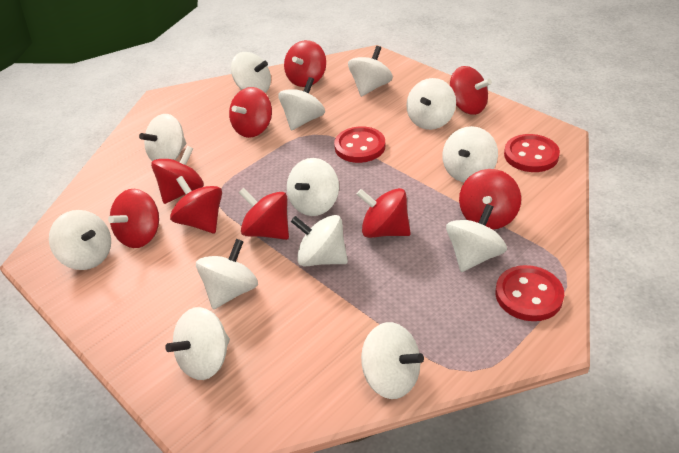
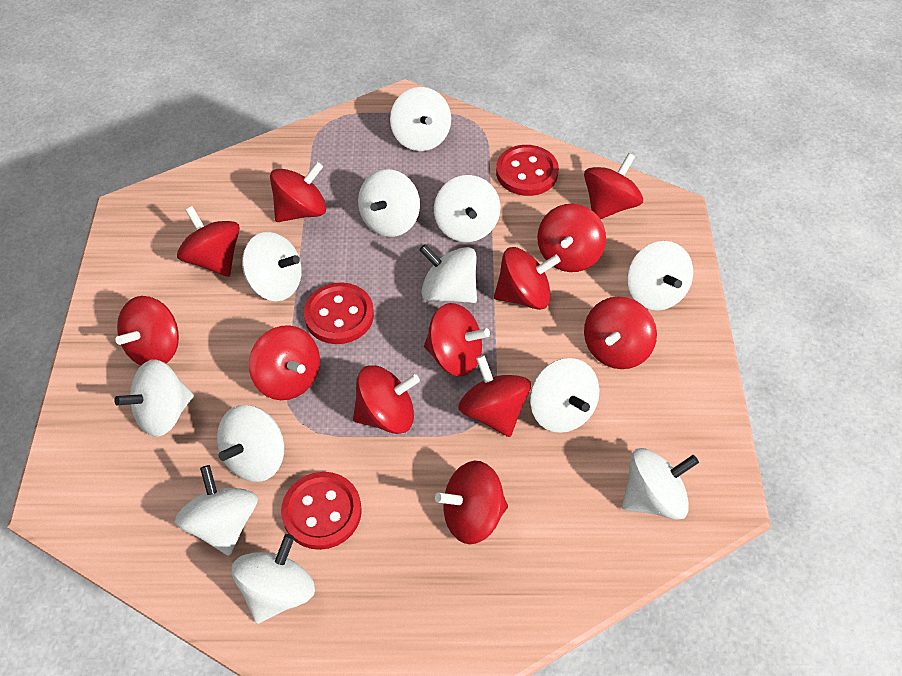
red spinning top: [108,189,159,248] [151,146,204,204] [170,176,222,233] [229,87,272,138] [239,188,289,240] [284,40,326,87] [357,188,411,238] [450,66,492,115] [459,169,521,230] = 9 -> [115,296,179,365] [177,206,240,277] [249,325,320,400] [270,162,327,222] [353,365,420,434] [424,303,490,376] [435,461,508,544] [458,355,531,437] [494,247,561,310] [537,204,606,272] [584,153,643,219] [584,296,657,369] = 12
white spinning top: [49,210,111,270] [139,114,186,161] [165,307,230,380] [196,239,258,309] [231,52,271,93] [278,77,325,131] [287,158,339,216] [291,215,348,267] [348,46,393,97] [361,322,424,399] [406,78,456,130] [442,126,498,182] [446,204,507,272] = 13 -> [114,359,194,437] [175,465,258,556] [217,405,284,482] [232,534,315,623] [242,232,302,301] [358,169,420,237] [390,87,451,151] [419,244,477,303] [434,175,500,242] [530,358,599,433] [622,448,699,520] [627,241,693,311] = 12

